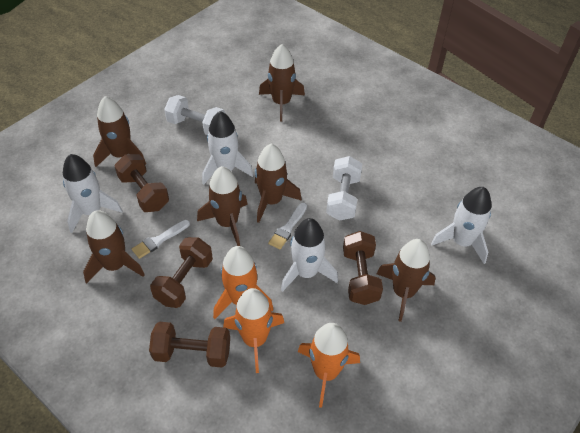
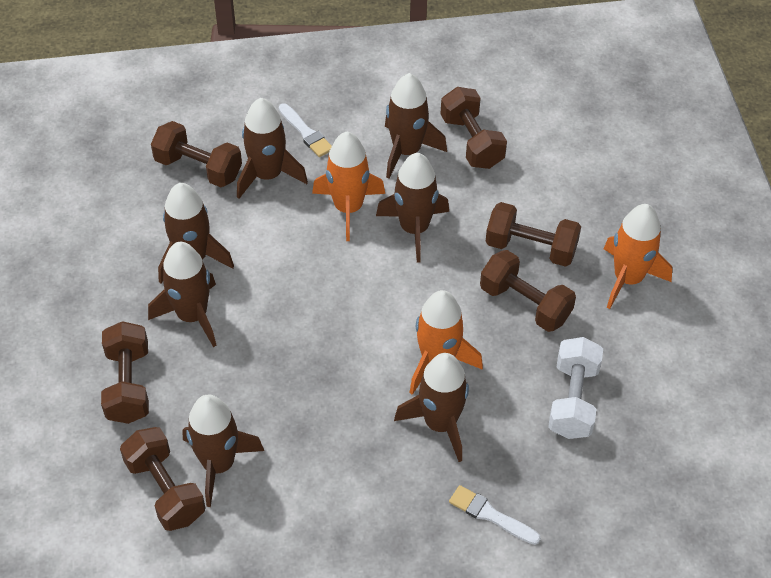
brown dumbbell: [115,154,169,212] [149,322,230,368] [150,237,213,308] [343,231,383,305] = 4 -> [101,321,149,424] [120,427,206,531] [151,121,242,187] [441,87,507,169] [480,250,576,332] [486,202,581,267] = 6
brown rocket: [83,210,145,284] [93,96,146,167] [197,166,248,246] [255,144,302,223] [259,44,305,122] [377,239,436,322] = 6 -> [148,242,216,347] [158,183,234,283] [182,394,264,507] [237,98,308,199] [376,153,449,263] [385,73,447,179] [394,353,469,462] = 7
white dumbbell: [164,95,225,135] [326,156,362,221] = 2 -> [548,337,603,439] = 1
white rocket: [63,154,123,233] [202,111,253,185] [281,218,338,292] [431,187,492,264] = 4 -> none = 0

